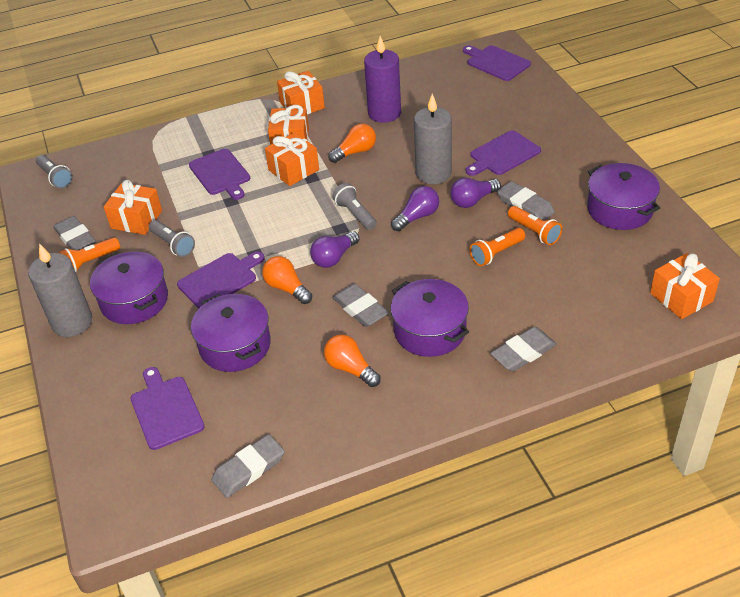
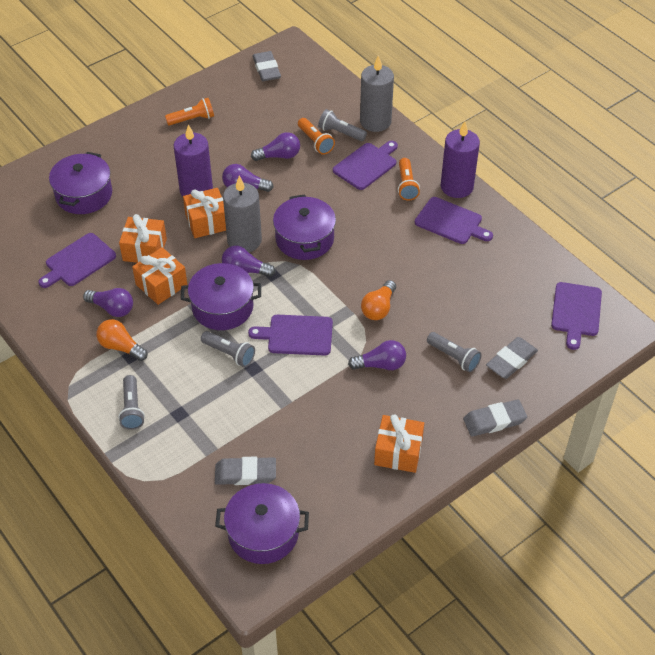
grey eraser: [54,216,96,250] [212,434,285,498] [332,284,389,327] [490,327,557,372] [497,181,555,221] = 5 -> [215,457,276,485] [252,51,281,81] [463,399,527,437] [486,337,538,379] = 4
grey flashlight: [36,155,73,189] [149,220,195,257] [332,183,377,230] = 3 -> [118,375,145,430] [201,331,255,367] [318,109,367,141] [427,332,481,372] = 4
orange gift: [104,180,162,235] [265,132,319,186] [268,105,309,145] [277,71,325,114] [650,253,720,319] = 5 -> [119,214,167,263] [132,247,187,305] [183,188,226,238] [374,414,424,473] = 4
orange light bulb: [262,256,312,304] [324,335,381,387] [328,124,376,163] = 3 -> [96,319,148,361] [361,280,396,320] = 2
purple candle: [364,36,401,123] = 1 -> [173,124,213,197] [441,121,480,198] = 2
purple light bulb: [310,231,360,268] [391,186,439,231] [450,178,501,208] = 3 -> [83,288,133,317] [222,164,274,192] [222,246,275,277] [251,132,300,161] [348,340,406,370] = 5

